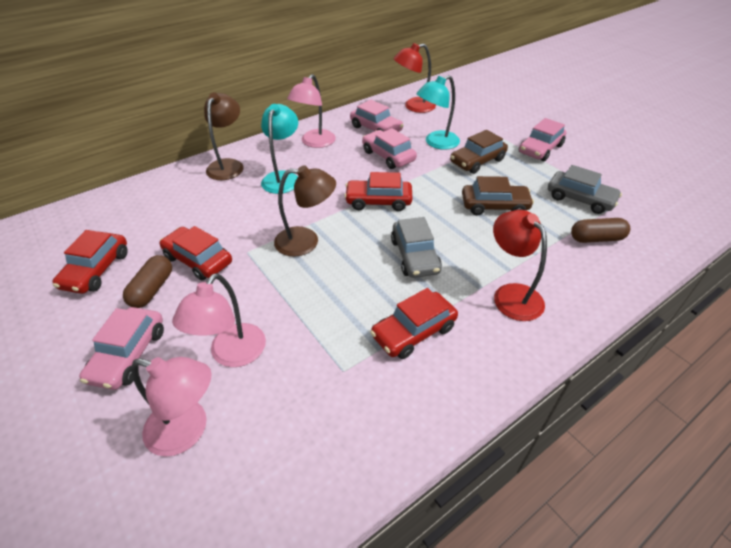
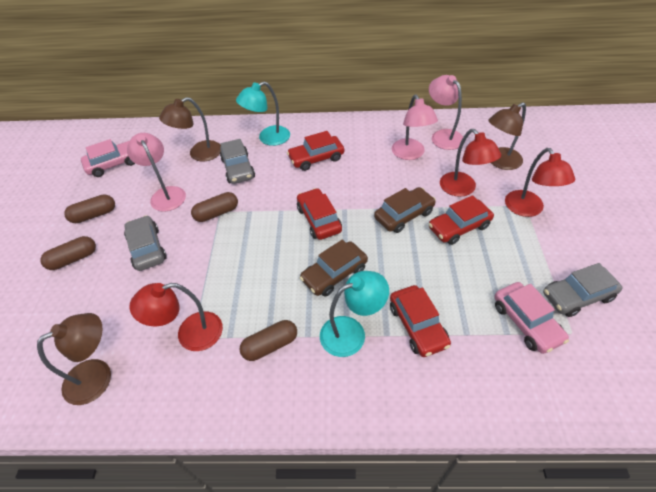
brown capsule: [123,255,172,308] [571,218,630,243] = 2 -> [40,236,96,270] [64,194,115,223] [191,192,238,222] [240,320,297,361] = 4
brown lamp: [204,93,244,180] [274,165,336,257] = 2 -> [37,313,111,405] [159,97,221,161] [488,102,526,170] = 3
grey car: [391,217,442,278] [548,165,622,214] = 2 -> [124,215,167,271] [220,139,255,184] [543,263,622,317] = 3
pink car: [79,307,164,390] [350,100,404,132] [362,128,417,169] [519,118,566,161] = 4 -> [81,139,135,177] [494,282,569,354] = 2
red lamp: [393,43,436,113] [493,210,547,321] = 2 -> [129,283,223,351] [440,129,501,197] [505,148,575,217] = 3

